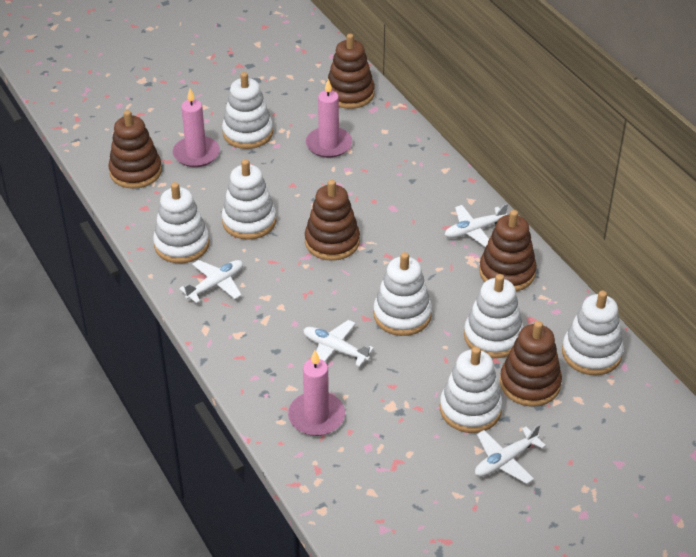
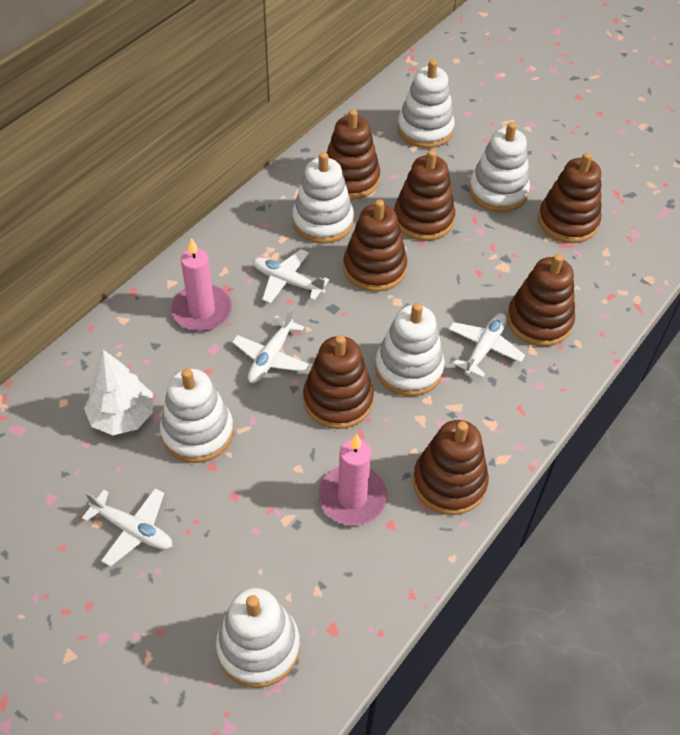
brown stacking toy: [108,110,162,189] [305,180,360,261] [328,34,375,109] [479,210,537,291] [500,321,562,407] = 5 -> [303,335,374,429] [326,109,380,200] [343,199,407,292] [394,150,455,241] [413,420,489,515] [507,254,575,346] [538,152,601,243] = 7
pink candle: [173,89,220,167] [288,350,345,436] [306,79,352,158] = 3 -> [171,238,232,331] [318,434,387,525] = 2
white stacking toy: [153,182,210,263] [222,72,273,149] [222,159,276,240] [373,252,432,336] [440,347,503,433] [464,274,524,358] [562,290,624,375] = 7 -> [160,368,234,463] [216,588,300,688] [292,152,354,244] [375,303,445,396] [397,60,455,148] [469,122,530,212] = 6
white tree: none = 0 -> [84,350,153,435] = 1

